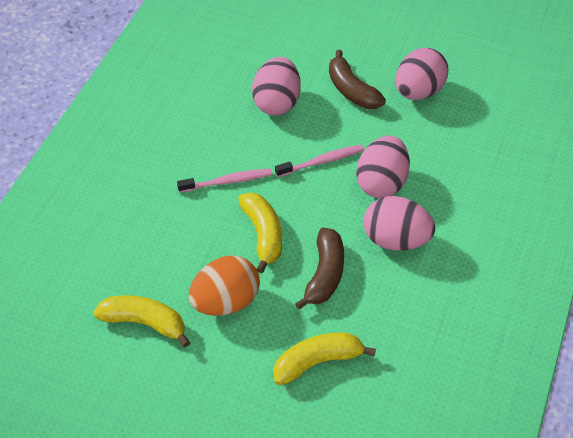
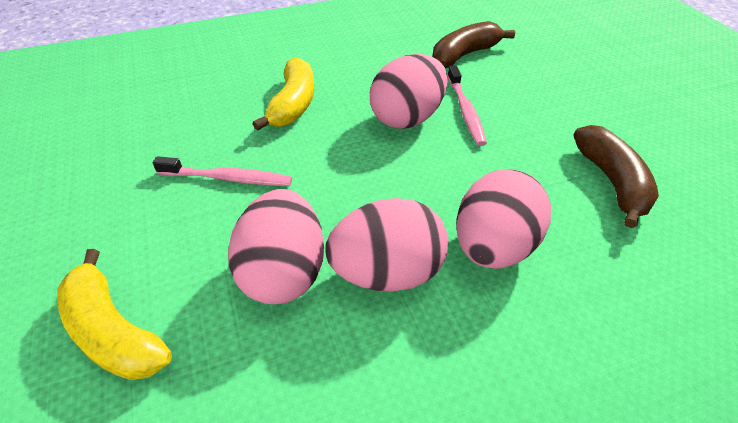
orange egg: [189,255,260,316] = 1 -> none = 0
yellow banana: [93,295,190,347] [238,192,282,273] [273,333,376,385] = 3 -> [57,249,172,380] [252,57,314,131] = 2

